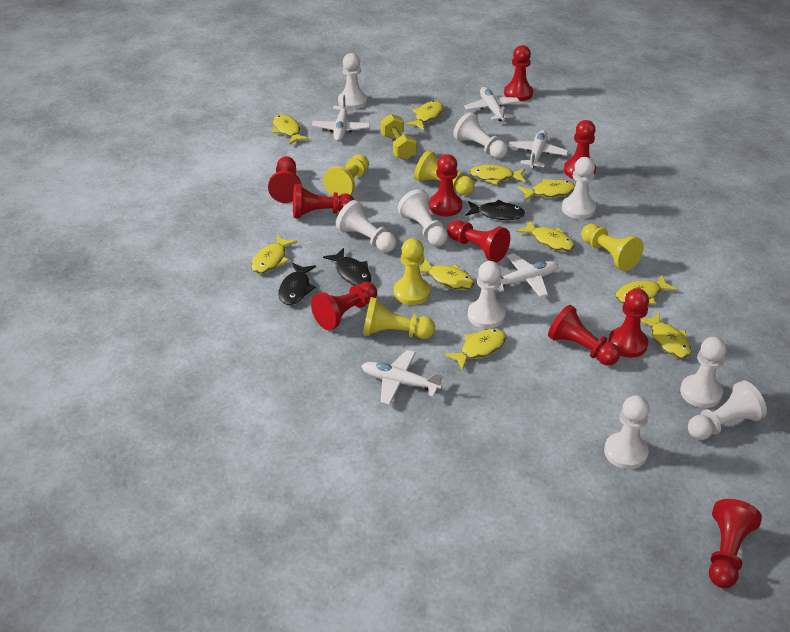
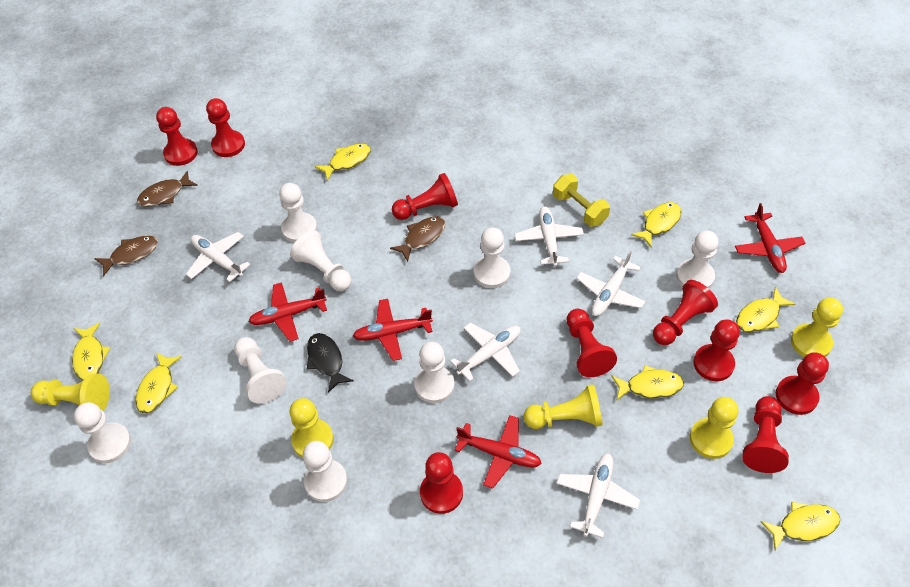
black fish: [279,263,316,305] [323,248,372,285] [466,200,525,220] = 3 -> [307,333,354,393] = 1
brown fish: none = 0 -> [94,236,158,276] [137,171,198,207] [390,216,445,262] = 3
red pawn: [268,156,302,203] [293,184,354,218] [311,282,377,330] [429,154,462,217] [447,220,510,262] [504,45,533,101] [548,305,620,365] [564,120,596,179] [608,289,649,358] [709,499,762,588] = 10 -> [156,107,198,166] [206,98,245,157] [392,173,458,220] [420,452,463,514] [567,309,617,377] [653,280,718,345] [693,319,740,381] [742,396,789,473] [776,352,829,415] = 9
red plane: none = 0 -> [248,282,327,342] [353,299,433,361] [455,415,542,488] [735,203,805,273] = 4
white pawn: [336,200,397,252] [338,53,367,109] [398,189,448,246] [453,112,508,159] [468,261,505,329] [562,157,596,219] [604,395,650,469] [680,337,727,408] [688,380,767,440] = 9 -> [74,402,131,463] [234,337,287,404] [279,183,317,243] [290,230,352,291] [303,441,347,502] [414,342,455,403] [474,227,511,288] [676,231,718,288] = 8
yellow fish: [251,235,297,274] [272,114,309,145] [405,101,443,130] [419,258,475,290] [444,328,506,371] [469,165,525,185] [516,220,575,251] [518,179,575,201] [615,275,677,304] [640,313,691,359] = 10 -> [72,322,110,380] [135,352,182,414] [315,144,371,181] [611,365,684,401] [631,202,681,248] [736,287,796,332] [760,502,840,550] = 7

